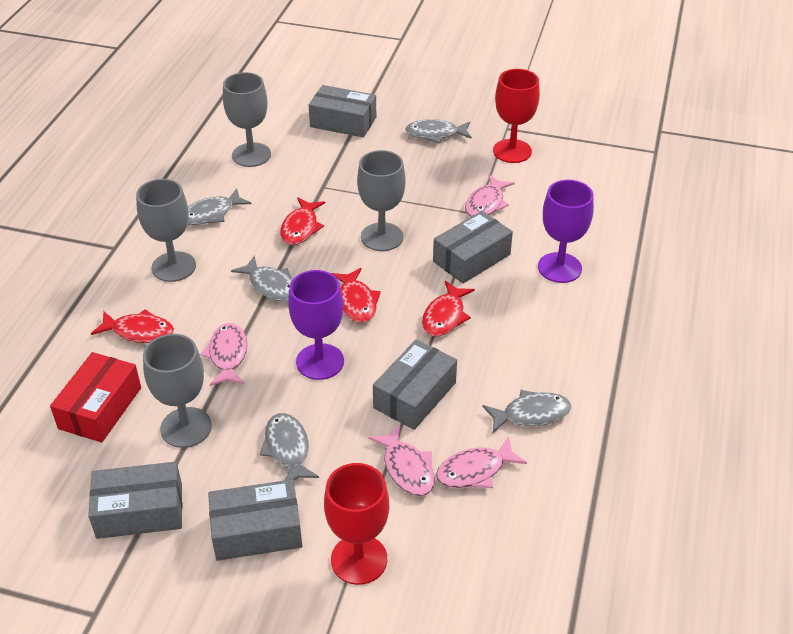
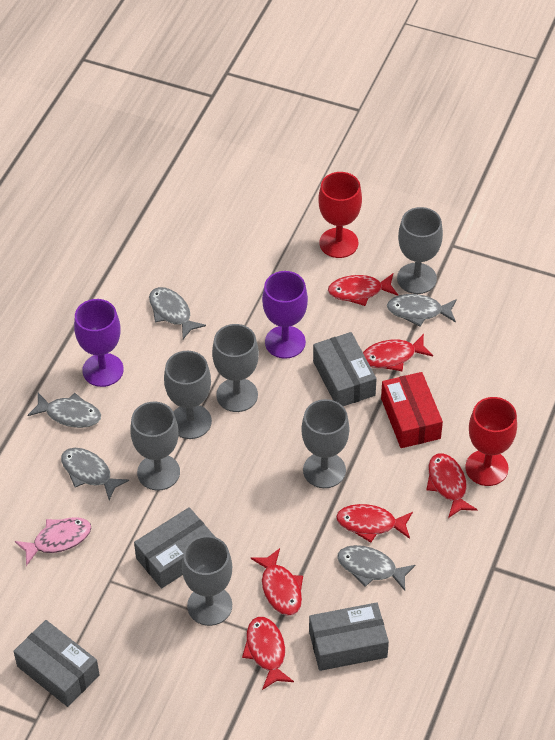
grey box: [88,462,182,539] [208,479,302,561] [309,85,376,138] [373,339,457,430] [433,211,513,284] = 5 -> [13,620,100,707] [134,507,215,589] [309,602,389,671] [313,332,377,406] = 4
grey goblet: [136,179,196,282] [143,334,212,448] [223,72,271,167] [357,150,406,251] = 4 -> [130,402,180,491] [164,351,212,439] [182,536,232,626] [212,324,259,412] [301,399,349,488] [397,207,443,294] = 6
pink fish: [200,323,247,386] [368,424,435,496] [436,436,527,488] [465,175,515,217] = 4 -> [15,517,91,566] = 1
red fish: [91,309,174,343] [280,197,325,245] [331,268,381,323] [422,281,475,337] = 4 -> [242,617,294,690] [251,548,303,616] [328,274,398,306] [336,504,413,543] [363,334,433,371] [426,453,477,518] = 6

